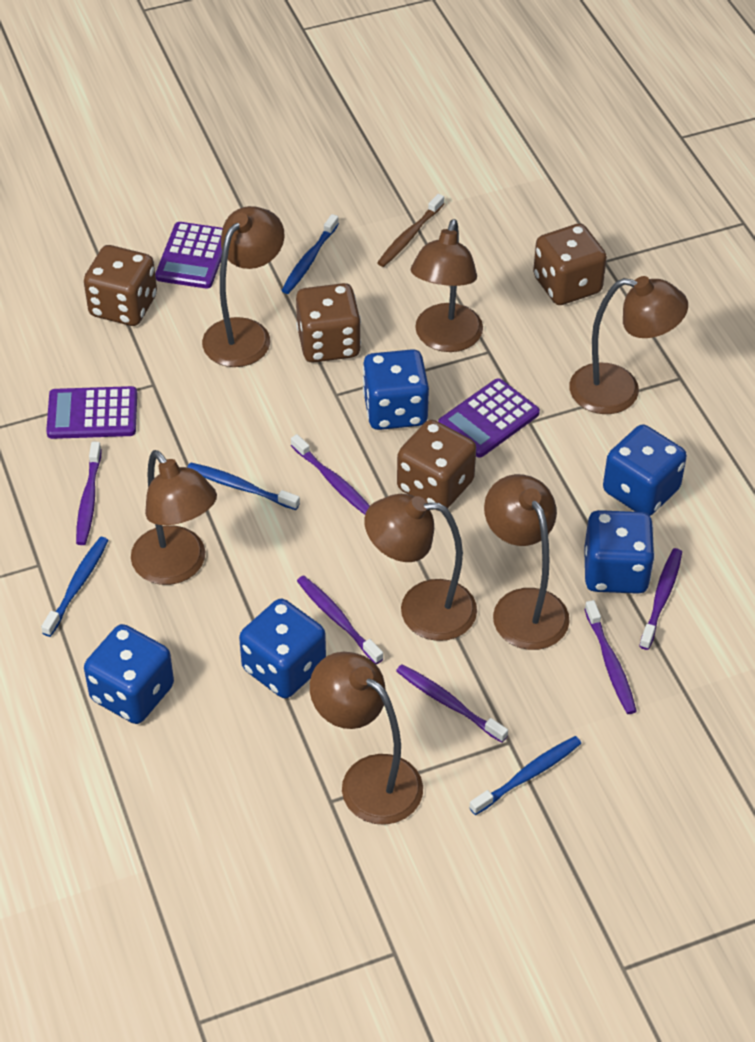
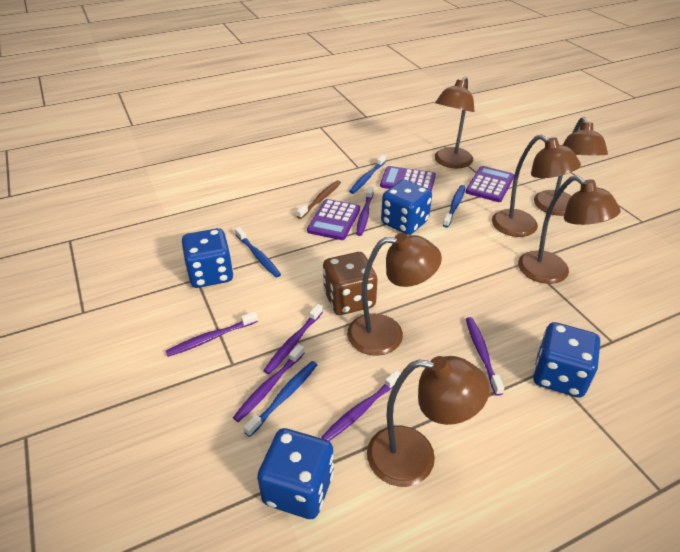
blue dice: [84,624,174,724] [239,599,326,698] [363,349,429,430] [584,510,655,594] [603,425,687,516] = 5 -> [182,228,233,288] [257,428,334,519] [381,179,432,235] [533,322,600,398] = 4
brown dice: [84,245,157,326] [296,283,361,363] [397,420,476,511] [533,223,607,305] = 4 -> [323,252,378,315] = 1
brown lamp: [131,450,217,585] [202,206,284,367] [310,652,423,825] [364,494,477,641] [411,219,483,352] [484,474,570,650] [569,276,688,414] = 7 -> [347,233,442,356] [367,356,490,487] [435,76,474,168] [492,135,581,237] [518,175,621,284] [534,117,608,216] = 6

